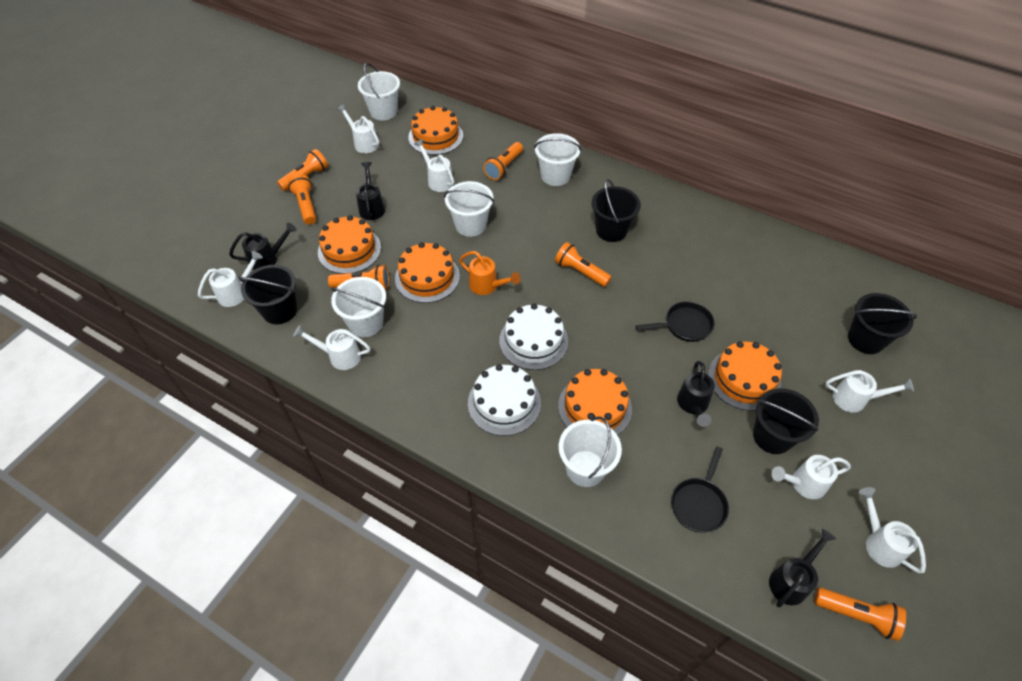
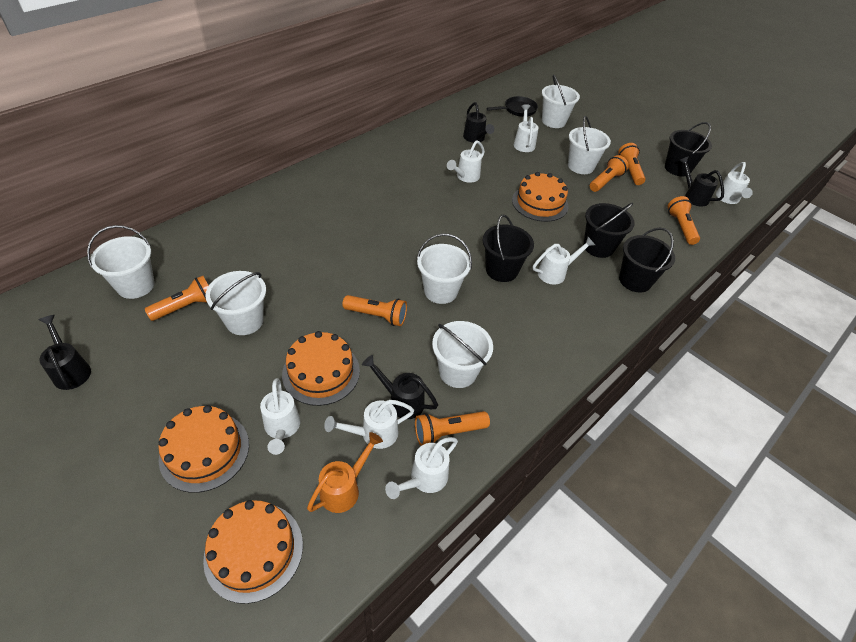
black pan: [635,301,715,342] [671,447,729,533] = 2 -> [487,96,538,117] = 1
orange cake: [318,215,381,274] [395,242,460,303] [408,106,463,155] [558,369,632,435] [708,341,782,411] = 5 -> [158,405,249,493] [203,500,303,604] [282,331,360,406] [512,172,569,222] = 4
white bucket: [331,277,386,337] [358,63,400,120] [444,181,494,237] [534,133,581,186] [559,416,622,487] = 5 -> [87,225,155,299] [205,271,266,335] [417,233,472,304] [432,321,493,388] [542,75,580,128] [568,116,611,174] = 6
white cake: [468,364,541,436] [499,304,568,370] = 2 -> none = 0

